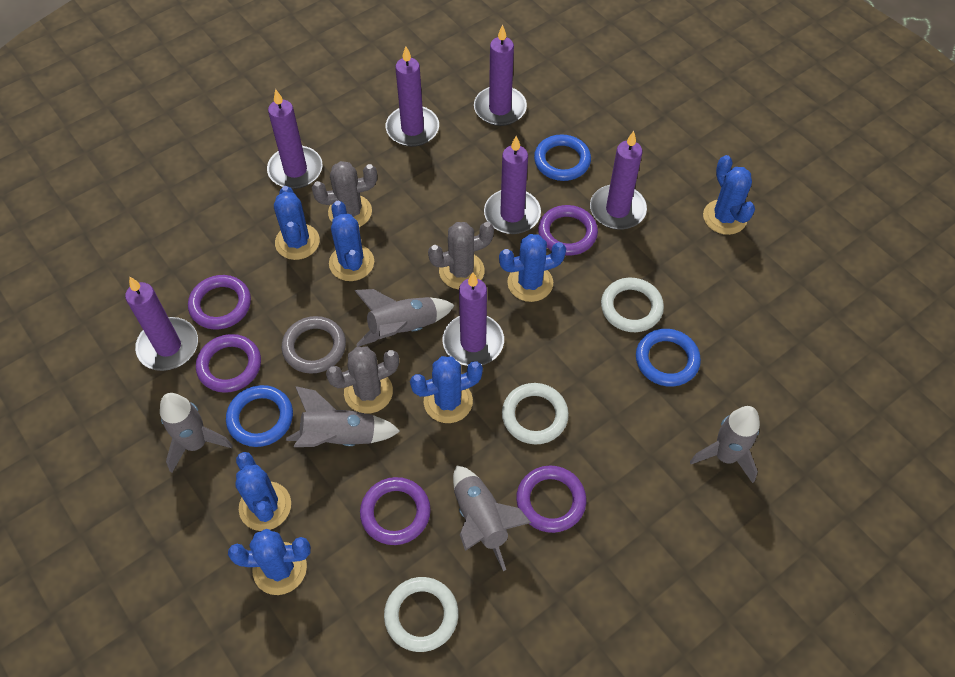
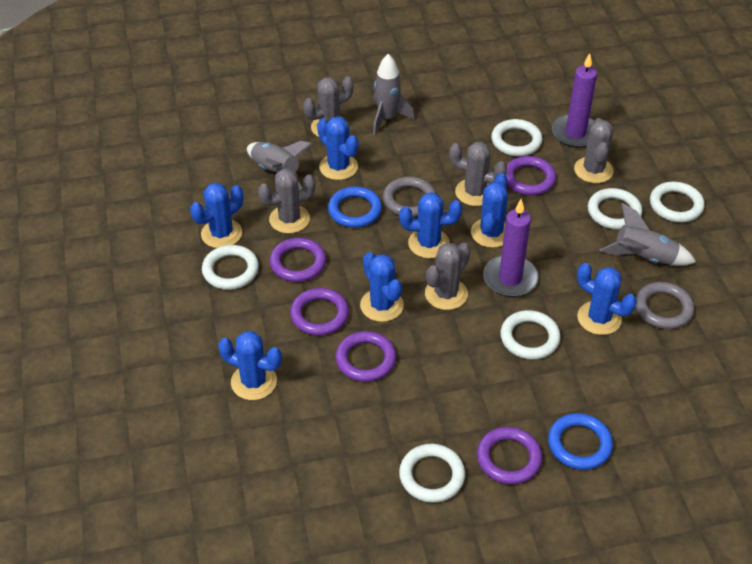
blue ring: [226,385,293,447] [534,134,591,181] [636,329,701,387] = 3 -> [328,187,382,228] [548,413,613,470] = 2
grey cactus: [312,161,377,227] [326,347,399,414] [428,222,494,289] = 3 -> [258,168,316,234] [303,76,354,137] [425,243,471,310] [449,142,507,206] [574,118,614,183] = 5
grey ring: [282,316,346,373] = 1 -> [383,177,436,217] [636,282,694,329] = 2
grey rocket: [160,393,233,473] [286,386,400,447] [354,289,455,347] [453,465,531,571] [690,406,760,483] = 5 -> [247,141,312,190] [373,54,415,135] [599,203,696,266] = 3
purple candle: [125,277,198,371] [267,89,323,189] [386,46,439,147] [442,272,504,366] [474,25,527,126] [484,136,541,234] [590,131,647,230] = 7 -> [483,199,539,297] [552,53,597,148] = 2
white ring: [384,577,458,652] [502,383,569,444] [601,278,664,332] = 3 -> [202,245,259,290] [399,444,465,503] [491,119,543,156] [500,310,561,360] [588,188,642,229] [650,182,705,222] = 6

